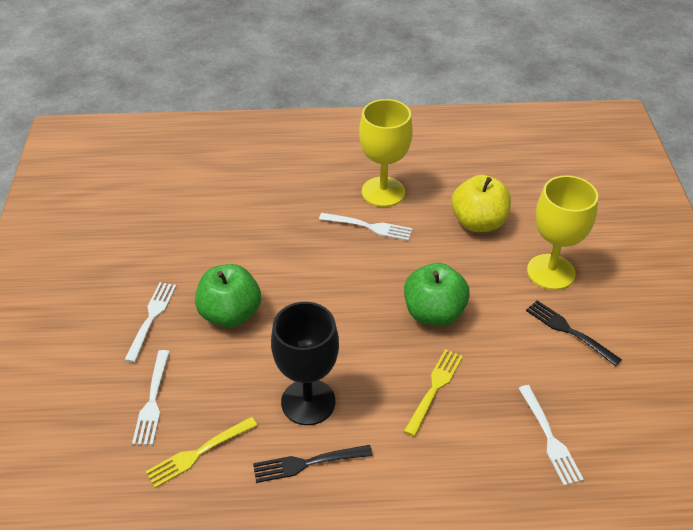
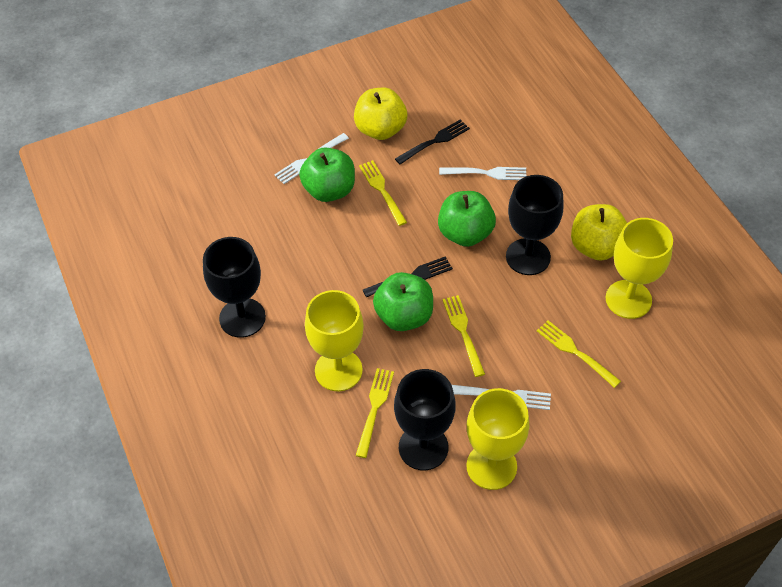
black goblet: [271,302,339,425] = 1 -> [203,237,266,338] [394,369,455,470] [506,175,564,275] = 3
green apple: [195,264,261,328] [404,263,470,326] = 2 -> [299,147,355,202] [373,272,433,331] [438,191,496,247] = 3
white fork: [125,282,176,363] [132,350,170,445] [319,213,412,241] [518,385,584,486] = 4 -> [274,133,349,184] [439,167,526,180] [452,385,551,410] = 3
yellow apple: [451,175,511,232] = 1 -> [354,88,407,140] [571,204,627,261] = 2
yellow fork: [145,417,258,488] [404,349,463,436] = 2 -> [356,368,394,458] [359,160,407,226] [442,295,485,377] [537,321,621,388] = 4
yellow goblet: [359,99,413,207] [527,175,598,290] = 2 -> [305,290,364,391] [467,388,529,490] [606,218,673,319] = 3

